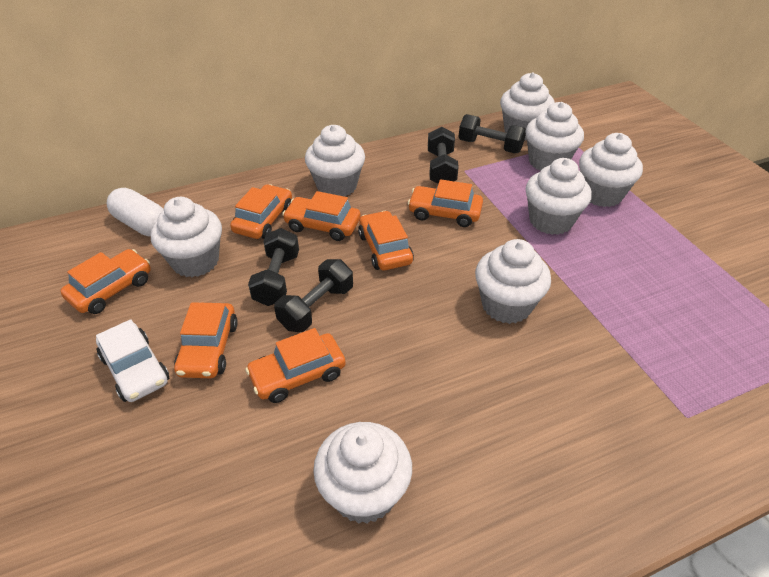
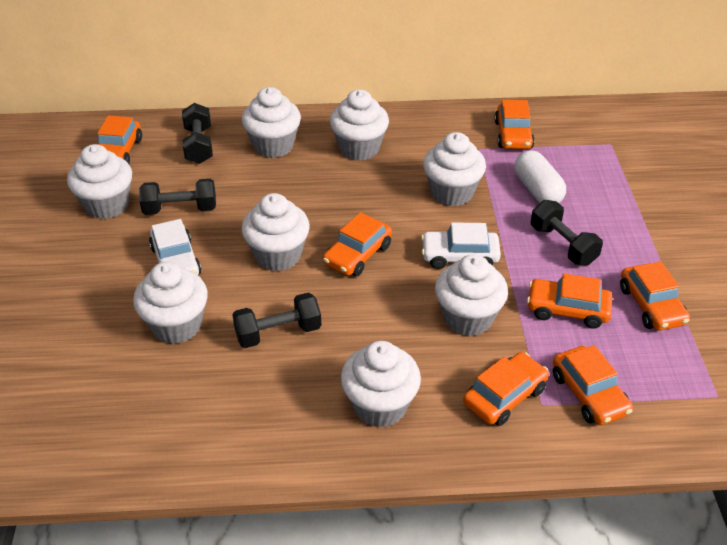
white car: [96,319,169,402] = 1 -> [149,219,201,275] [421,222,501,269] = 2

